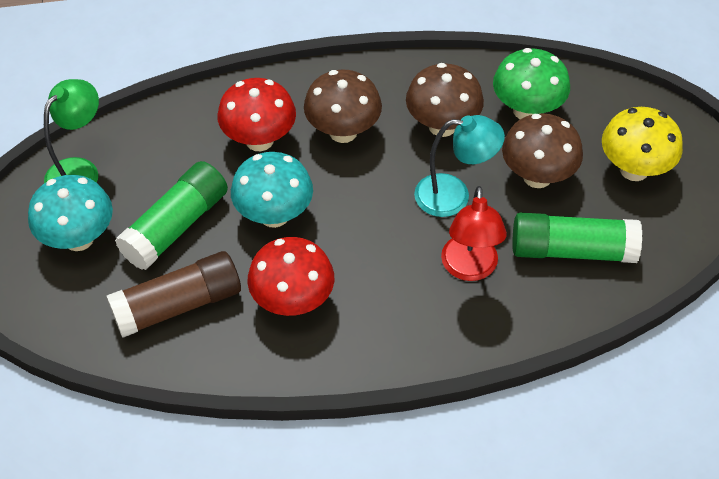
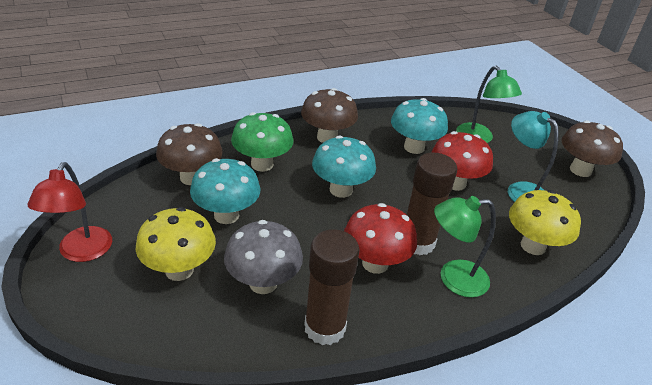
brown glue stick: [106,251,241,338] = 1 -> [304,229,359,345] [407,152,457,256] = 2
green glue stick: [115,161,228,270] [512,212,642,263] = 2 -> none = 0
green lamp: [44,79,99,183] = 1 -> [434,196,496,298] [456,66,522,143] = 2
grey mushroom: none = 0 -> [224,220,303,294] = 1
turquoise mushroom: [28,175,113,251] [231,152,313,228] = 2 -> [190,158,260,224] [312,135,376,198] [391,98,448,154] = 3
yellow mushroom: [602,107,683,181] = 1 -> [136,207,216,281] [509,190,581,255] = 2

